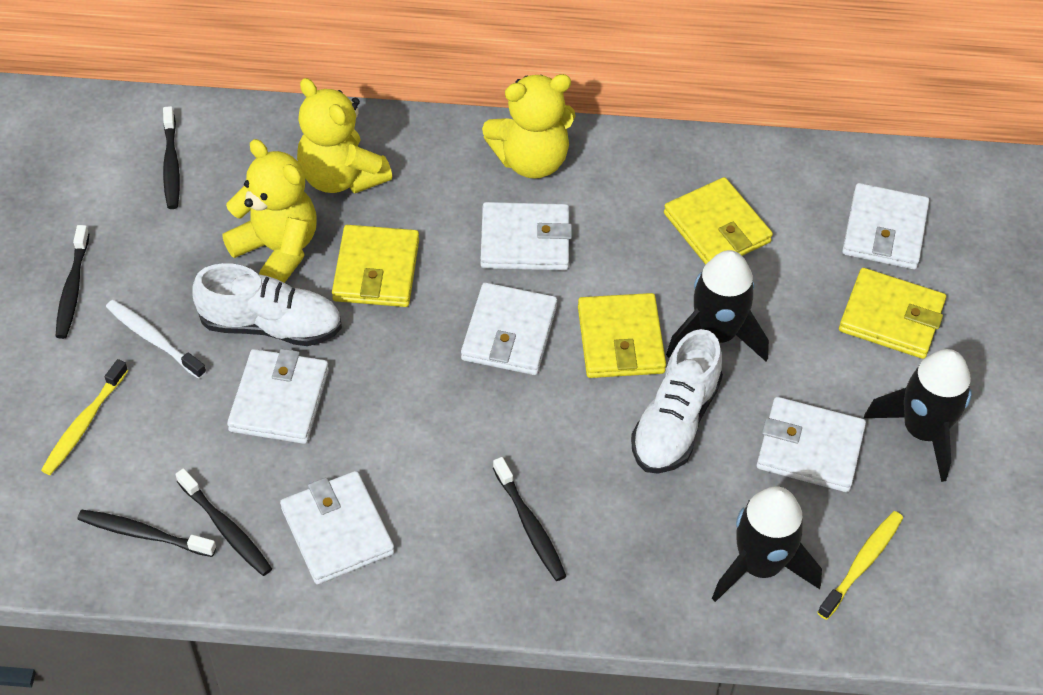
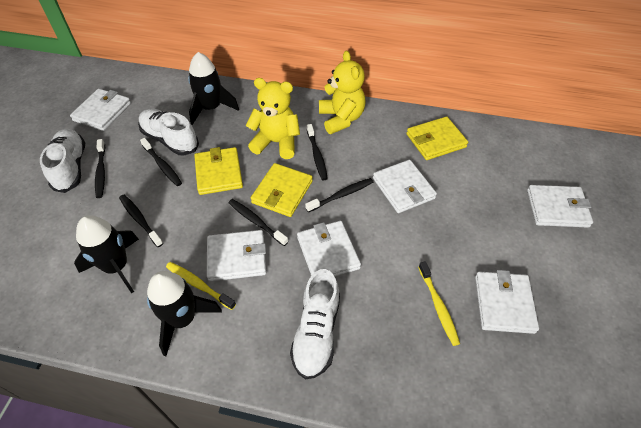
black toothbrush: [55,225,89,339] [77,510,216,557] [163,106,180,209] [175,468,272,576] [493,457,566,581] = 5 -> [95,139,105,198] [119,195,163,247] [140,138,182,186] [229,199,288,246] [305,178,373,212] [307,124,328,181] = 6
white shoe: [192,263,342,346] [631,329,723,474] = 2 -> [40,129,85,193] [138,109,199,155] [290,269,340,379] = 3
white toothbrush: [106,300,207,379] = 1 -> none = 0
yellow teddy bear: [222,139,317,283] [297,78,392,193] [482,74,575,179] = 3 -> [246,78,300,159] [319,51,366,134] = 2
yellow wallet: [332,225,419,307] [578,293,666,378] [664,177,773,265] [839,268,946,359] = 4 -> [194,147,243,195] [251,163,313,217] [407,117,468,160] = 3

